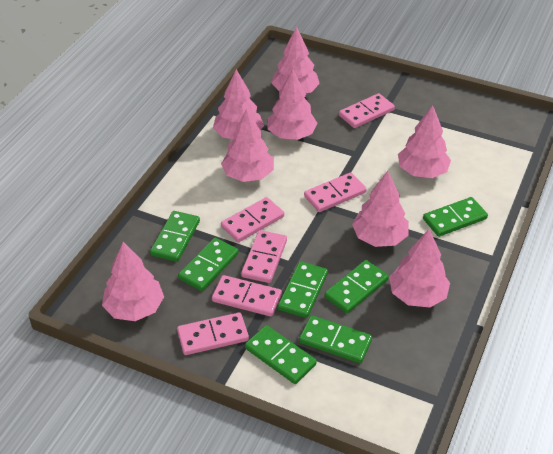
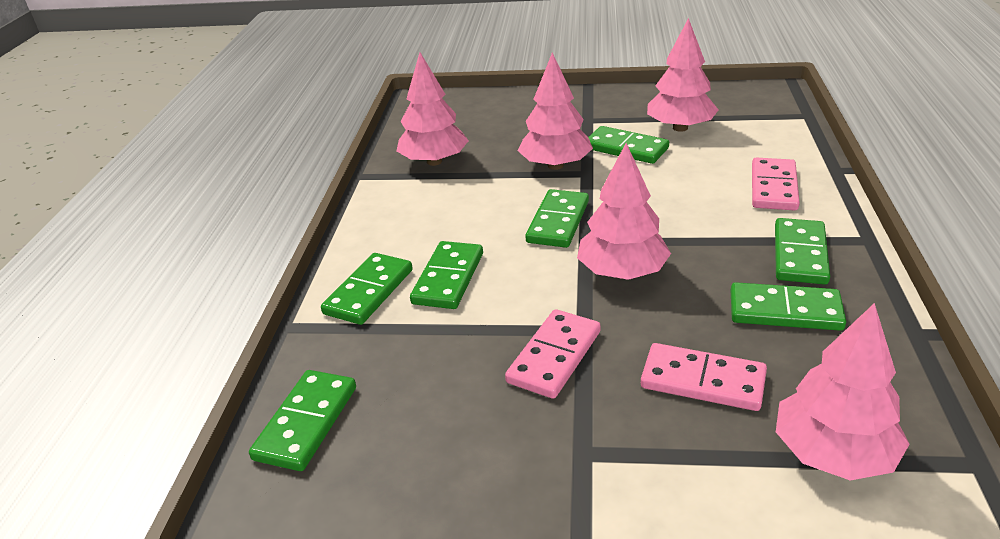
pink domino: [177,312,249,355] [212,275,282,317] [221,197,284,242] [241,230,287,283] [304,172,366,212] [339,93,395,128] = 6 -> [505,309,601,399] [641,343,767,411] [752,158,800,211] = 3
pink tree: [102,242,164,321] [213,69,264,139] [221,108,274,182] [267,69,318,140] [271,27,320,93] [352,171,409,247] [389,229,450,308] [398,105,451,178] = 8 -> [397,52,469,166] [518,52,593,170] [577,143,671,280] [647,18,719,132] [776,303,910,481] = 5

